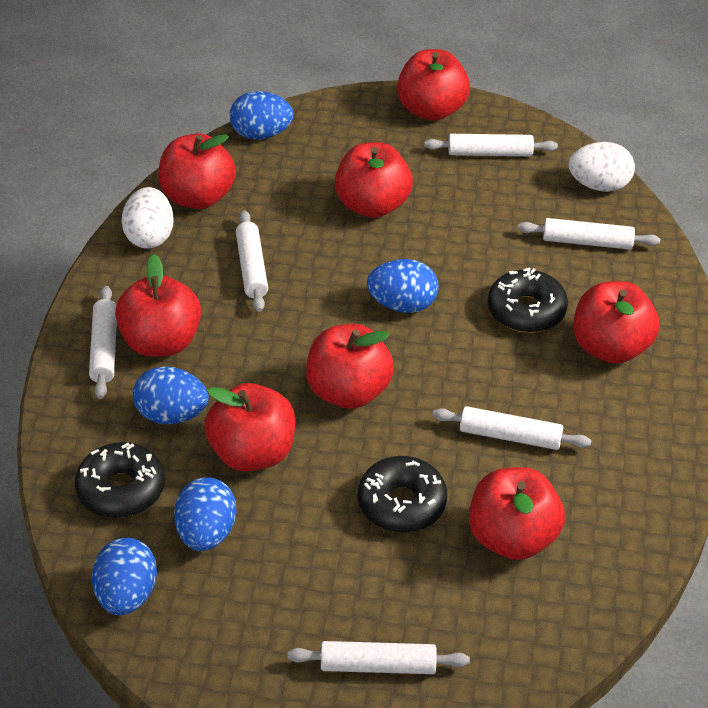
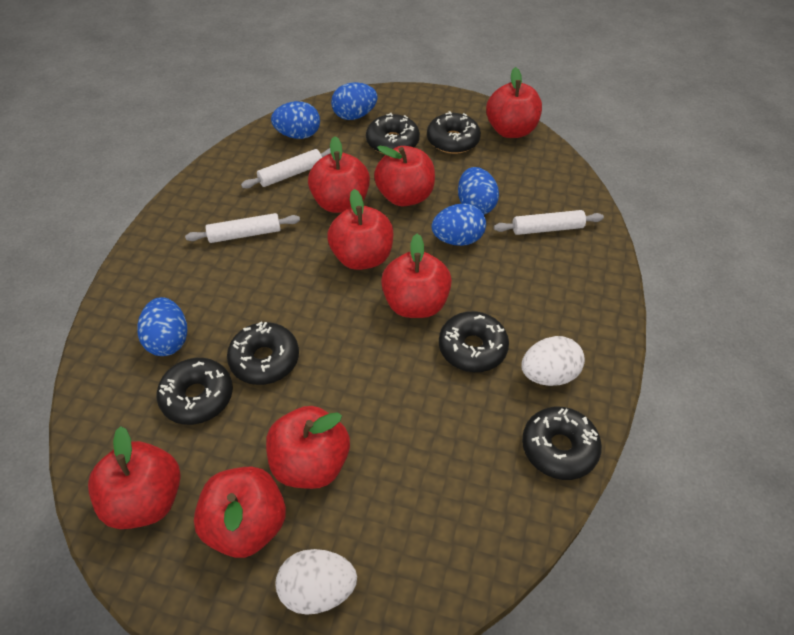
black donut: [75,442,165,518] [358,456,447,533] [488,267,568,333] = 3 -> [157,358,233,425] [227,321,299,385] [366,113,420,154] [427,111,481,154] [439,311,509,372] [522,407,602,480] = 6
white rolling pin: [89,286,117,399] [236,210,268,312] [287,641,470,674] [424,134,558,156] [432,406,592,450] [518,218,661,250] = 6 -> [185,213,300,243] [241,148,331,188] [494,210,604,235] = 3

